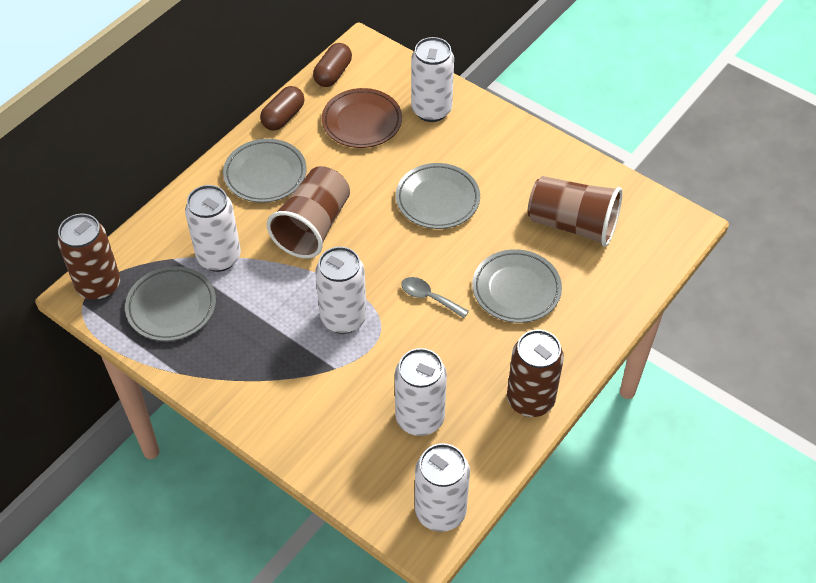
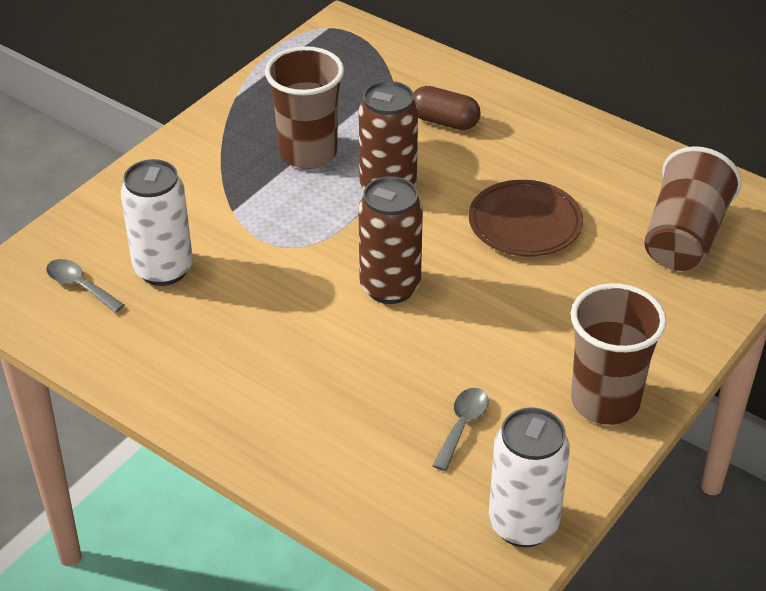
brown capsule: [260,86,304,131] [313,43,352,87] = 2 -> [413,86,481,130] = 1
brown cup: [267,166,350,258] [528,176,622,247] = 2 -> [265,46,344,169] [571,283,667,425] [644,146,742,271] = 3
grey plate: [125,266,216,341] [223,139,307,203] [396,163,480,229] [472,249,562,323] = 4 -> none = 0
grey spoon: [401,277,469,318] = 1 -> [46,259,124,313] [432,388,489,471] = 2
white can: [185,185,241,272] [315,247,367,334] [395,348,447,436] [411,37,454,122] [415,443,470,532] = 5 -> [121,159,193,286] [489,407,570,547] = 2

